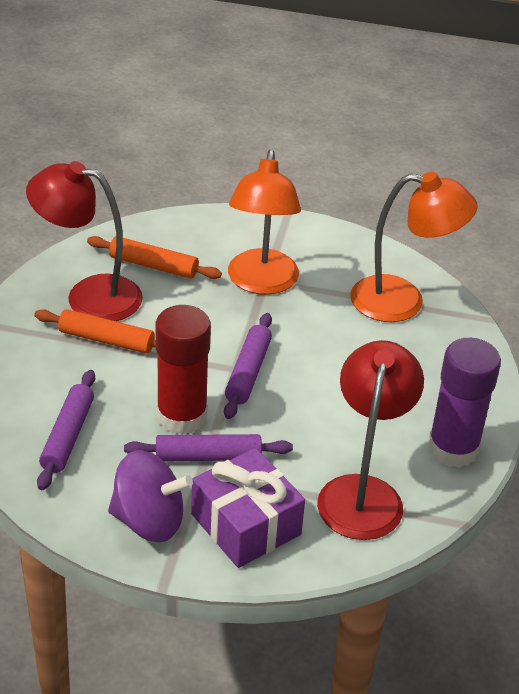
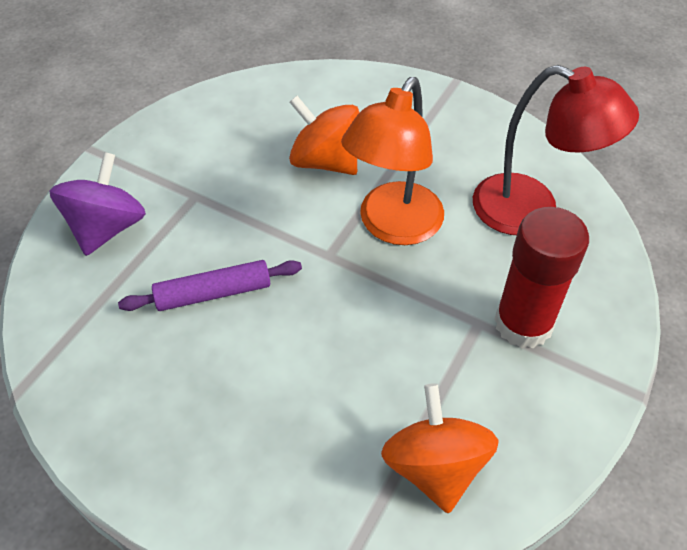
orange lamp: [228,150,301,295] [350,172,478,322] = 2 -> [341,77,444,245] = 1
orange rolling pin: [34,309,156,354] [87,236,222,279] = 2 -> none = 0
orange spinning top: none = 0 -> [289,96,359,175] [381,383,499,514] = 2
purple gift: [191,448,305,568] = 1 -> none = 0
purple glue stick: [428,338,501,468] = 1 -> none = 0
purple rolling pin: [37,370,95,490] [124,434,293,461] [224,313,272,419] = 3 -> [118,260,302,311] = 1
red lamp: [26,161,143,321] [317,340,424,540] = 2 -> [473,65,639,235] = 1

